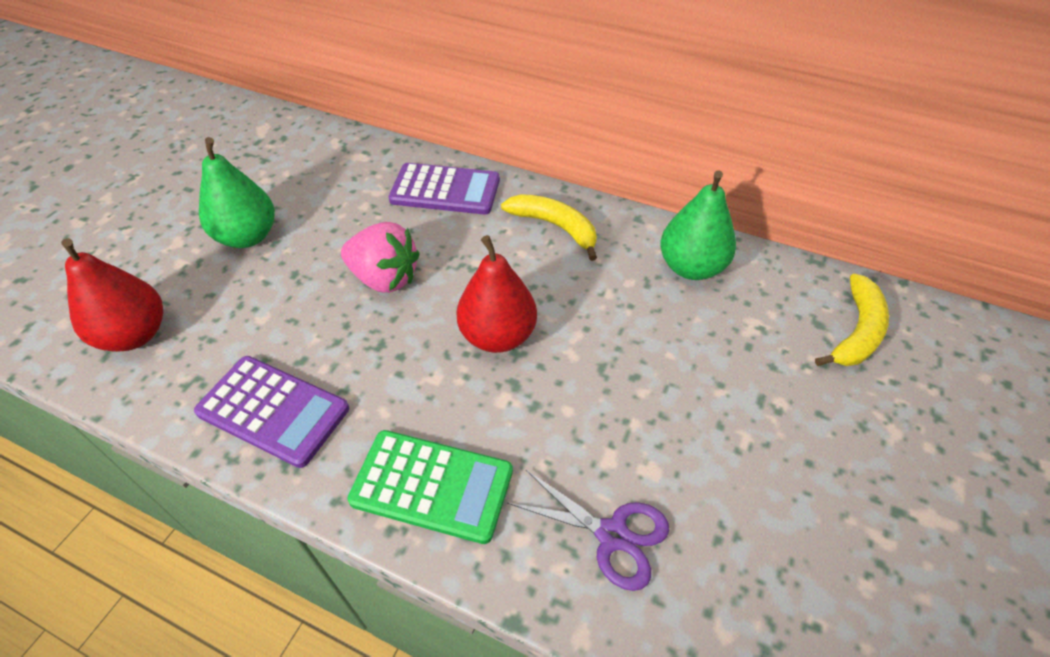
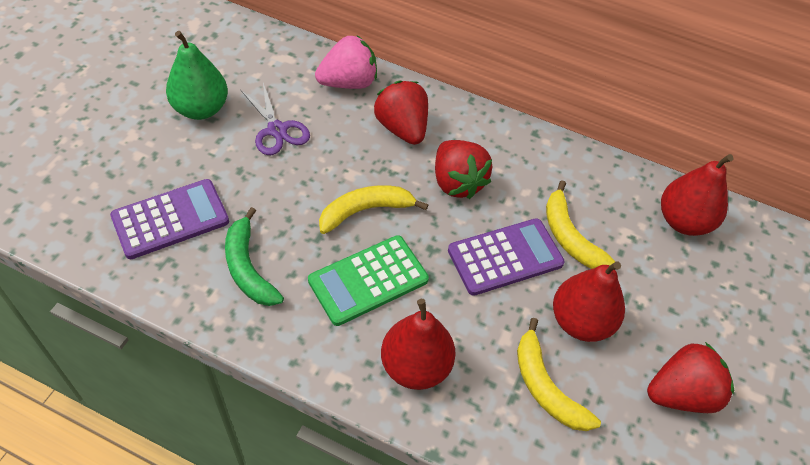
green banana: none = 0 -> [225,207,284,306] = 1
green pear: [199,137,275,248] [660,170,736,280] = 2 -> [166,31,228,120] = 1
red pear: [61,238,163,352] [456,235,537,353] = 2 -> [381,299,456,390] [553,261,625,342] [661,154,734,236] = 3
red strawberry: none = 0 -> [374,80,428,145] [435,140,493,199] [647,342,734,413] = 3
yellow banana: [501,194,597,261] [815,274,889,366] = 2 -> [319,185,428,234] [517,318,601,431] [546,180,615,269] = 3

